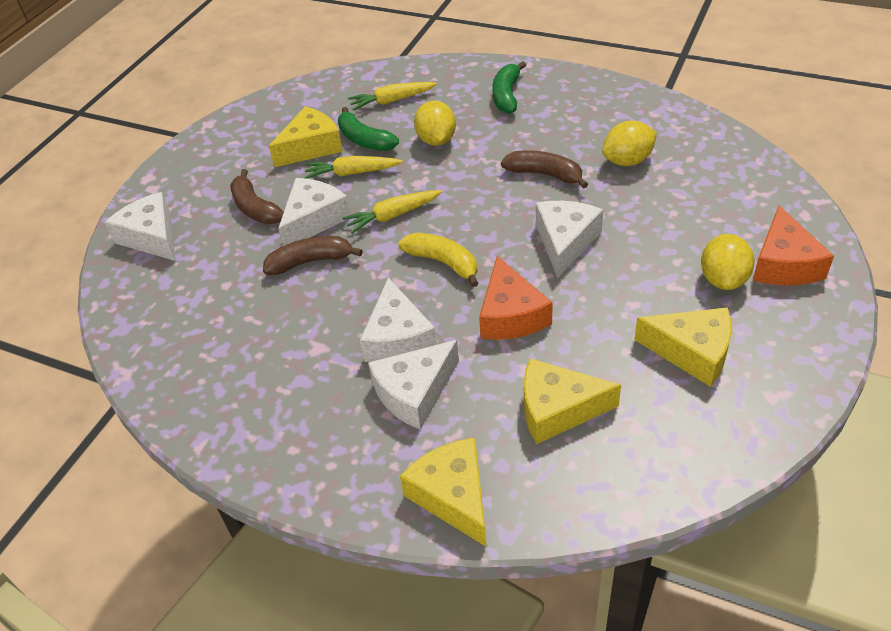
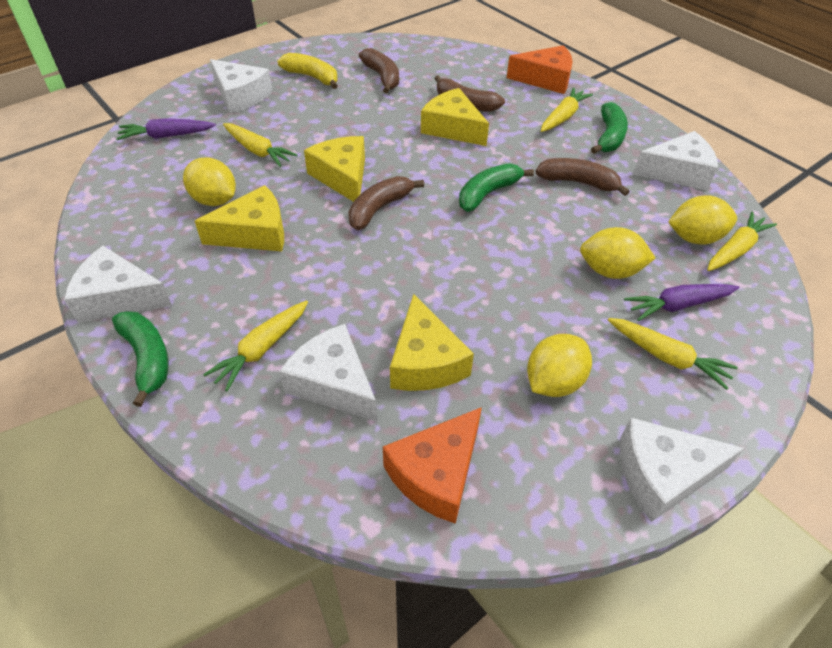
brown banana: [230,169,284,224] [263,236,363,275] [501,150,588,189] = 3 -> [348,176,424,230] [359,48,399,93] [434,75,505,112] [535,158,630,196] = 4
green banana: [338,107,399,151] [493,61,526,114] = 2 -> [112,311,169,407] [459,163,534,212] [591,102,628,154] = 3
purple carrot: none = 0 -> [116,118,216,140] [624,284,739,321] = 2
yellow carrot: [304,156,402,179] [342,190,442,234] [348,82,437,111] = 3 -> [203,300,308,391] [223,123,297,167] [541,87,593,132] [608,318,738,390] [707,212,777,271] = 5
yellow lemon: [414,101,456,146] [602,121,657,166] [701,234,755,290] = 3 -> [183,157,236,206] [527,334,592,397] [580,227,656,279] [668,195,737,245] = 4

